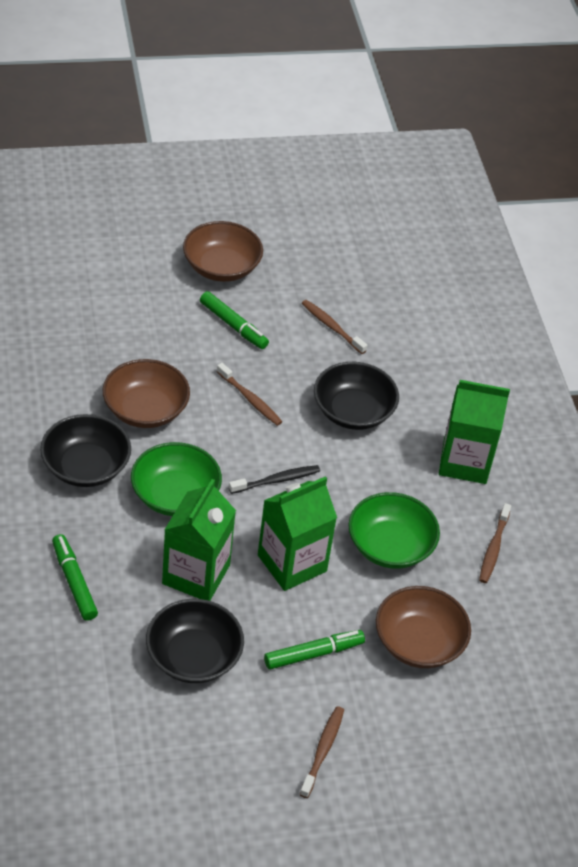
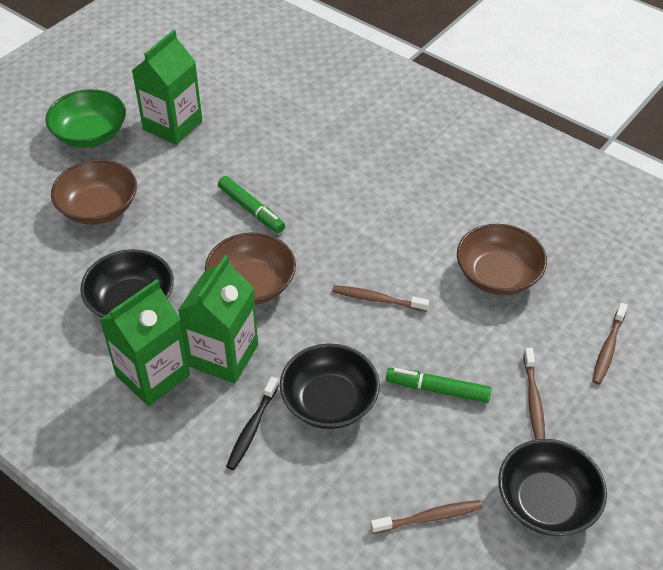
green bowl: [131,442,222,516] [348,492,440,569] = 2 -> [45,89,126,148] = 1
green marker: [52,534,98,621] [200,291,269,349] [264,630,365,669] = 3 -> [218,176,285,233] [386,368,491,403] = 2

